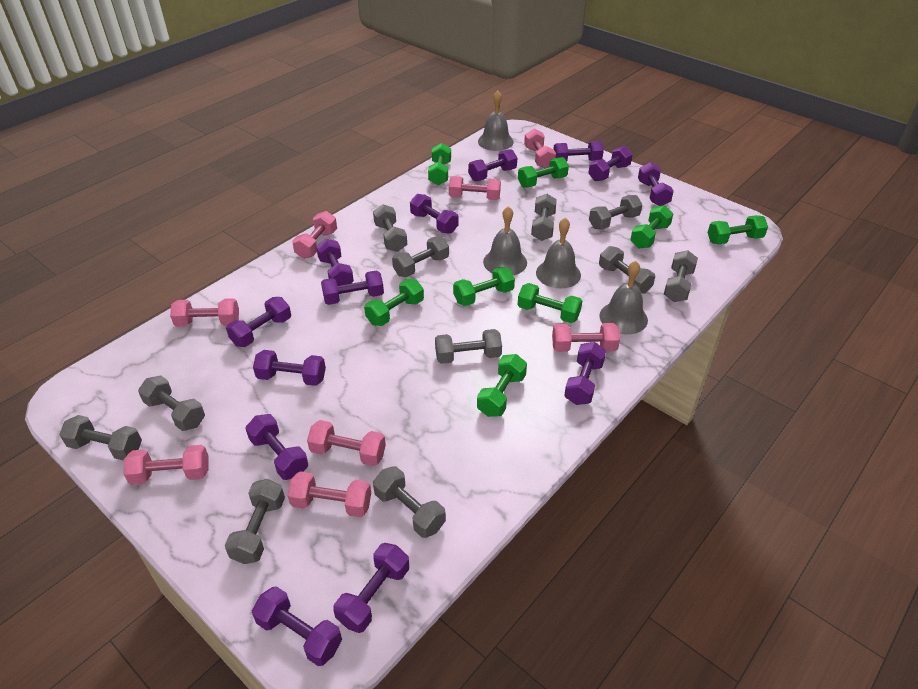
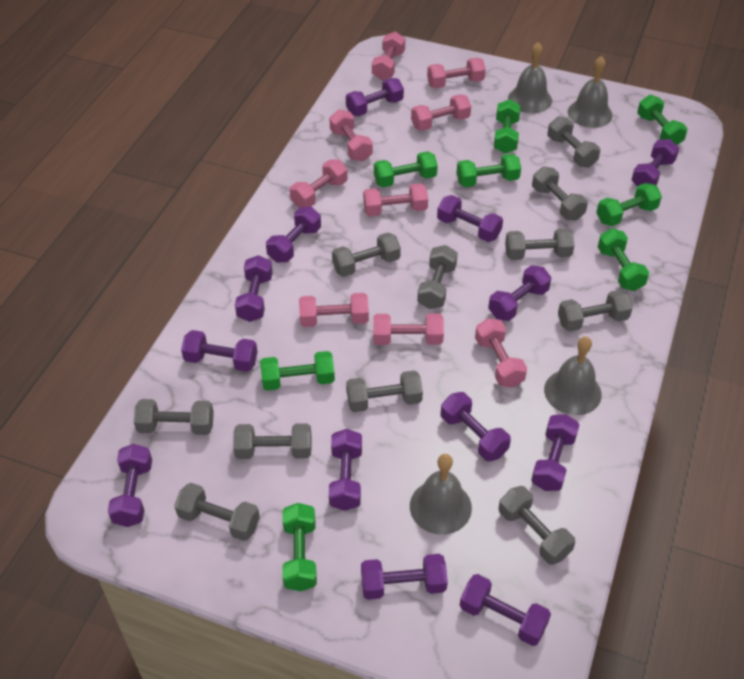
pink dumbbell: [123,445,209,485] [170,298,239,327] [287,472,371,517] [292,211,337,259] [307,420,386,466] [449,176,501,200] [524,129,556,168] [552,323,620,352] = 8 -> [290,160,348,208] [299,293,369,327] [329,109,373,161] [363,183,428,216] [372,32,405,80] [373,313,444,345] [411,94,471,131] [427,58,486,88] [475,318,527,388] = 9

